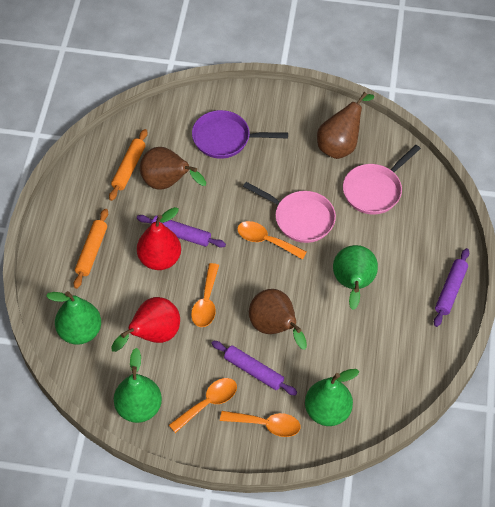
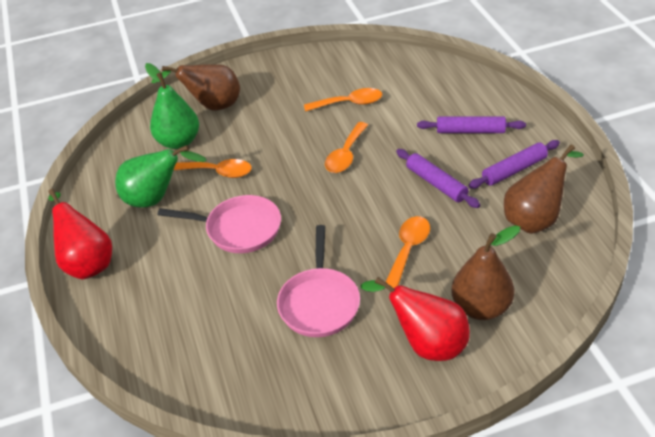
green pear: [46,291,101,345] [114,348,162,423] [305,369,359,426] [333,245,378,310] = 4 -> [115,145,207,208] [145,63,199,149] = 2
orange rolling pin: [73,209,108,289] [109,129,148,201] = 2 -> none = 0
purple pan: [192,110,288,159] = 1 -> none = 0

